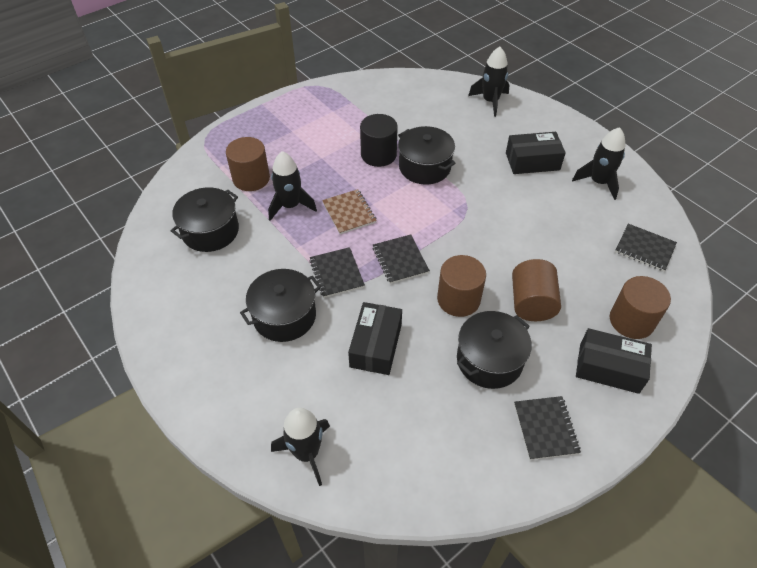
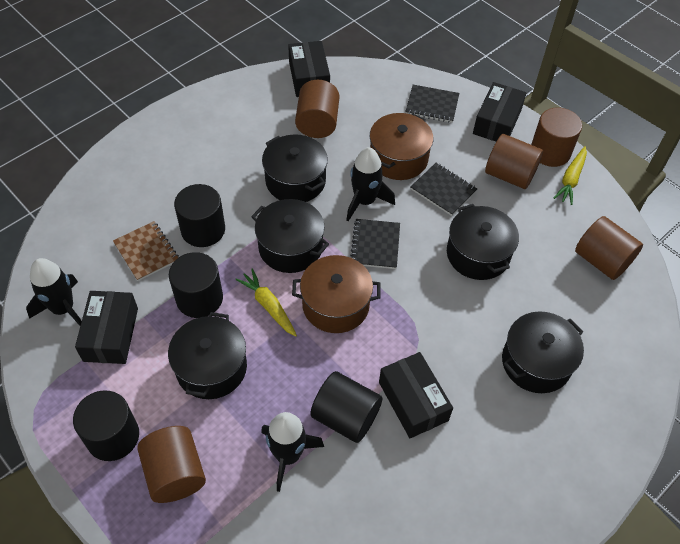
black box: [348,302,402,375] [506,132,566,174] [576,328,652,394] = 3 -> [75,291,138,364] [288,41,330,97] [379,352,453,438] [473,82,526,141] = 4
black cylinder: [360,114,398,167] = 1 -> [73,390,139,461] [169,252,223,318] [174,184,225,247] [310,371,382,443] = 4
black notebook: [309,247,365,298] [373,234,430,284] [514,396,581,460] [615,224,677,272] = 4 -> [350,219,400,269] [405,85,459,123] [410,163,477,216] = 3
black pot: [171,187,239,252] [240,269,321,342] [398,126,456,185] [457,311,532,389] = 4 -> [168,312,247,399] [251,199,329,273] [262,134,328,202] [447,204,519,280] [502,311,584,393] = 5
black rocket: [268,151,317,221] [271,408,330,486] [468,47,510,117] [572,127,626,200] = 4 -> [26,258,82,326] [261,412,324,492] [346,147,395,221] = 3
brown cylinder: [226,137,270,191] [437,255,486,317] [512,259,561,321] [610,276,671,339] = 4 -> [137,426,206,503] [295,80,339,138] [485,134,543,189] [531,108,582,167] [575,216,643,280] = 5
brown pot: none = 0 -> [292,255,381,333] [370,113,433,180] = 2
yellow carrot: none = 0 -> [235,269,297,337] [554,146,587,205] = 2

